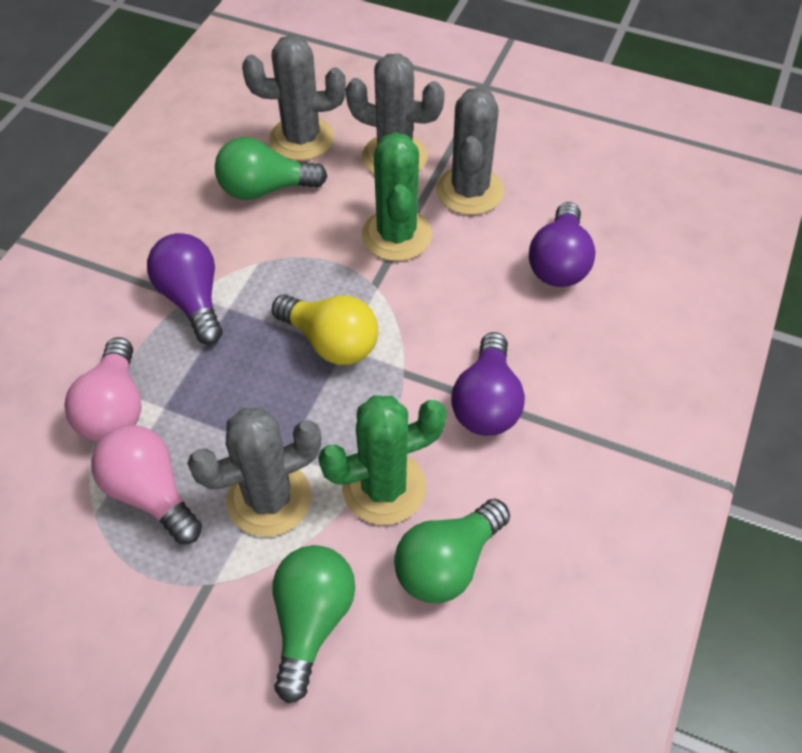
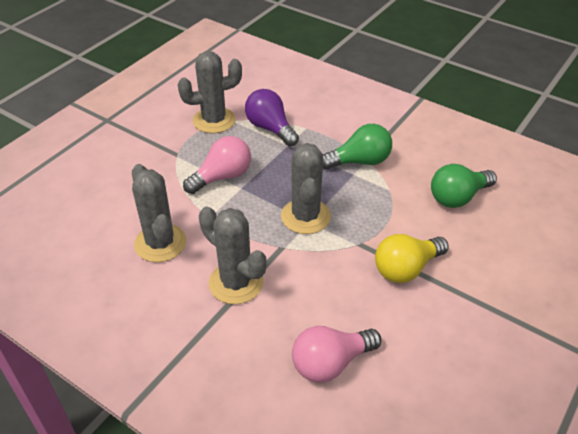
green cactus: [318,395,447,525] [362,132,432,261] = 2 -> none = 0
green light bulb: [215,137,328,200] [272,545,355,703] [394,499,510,603] = 3 -> [323,124,392,169] [431,164,497,208] = 2
purple light bulb: [147,233,223,345] [451,332,525,436] [529,202,595,287] = 3 -> [245,89,299,146] = 1

